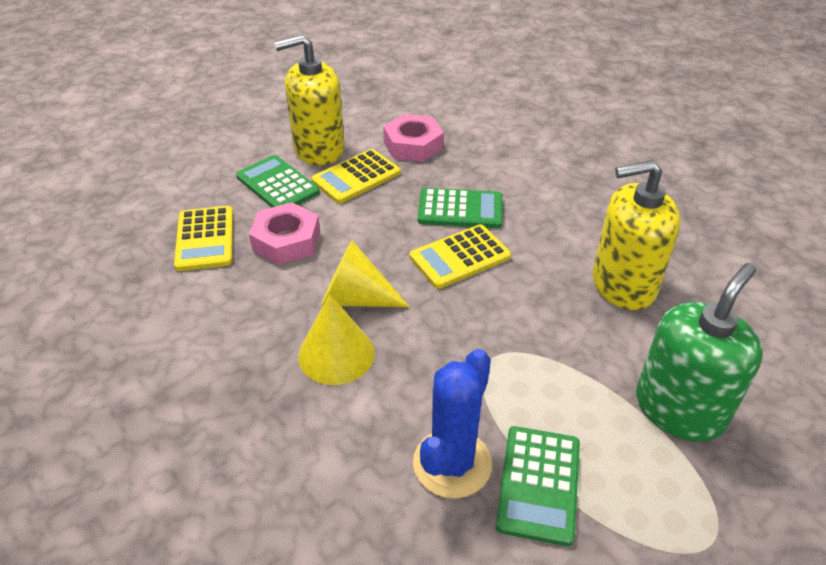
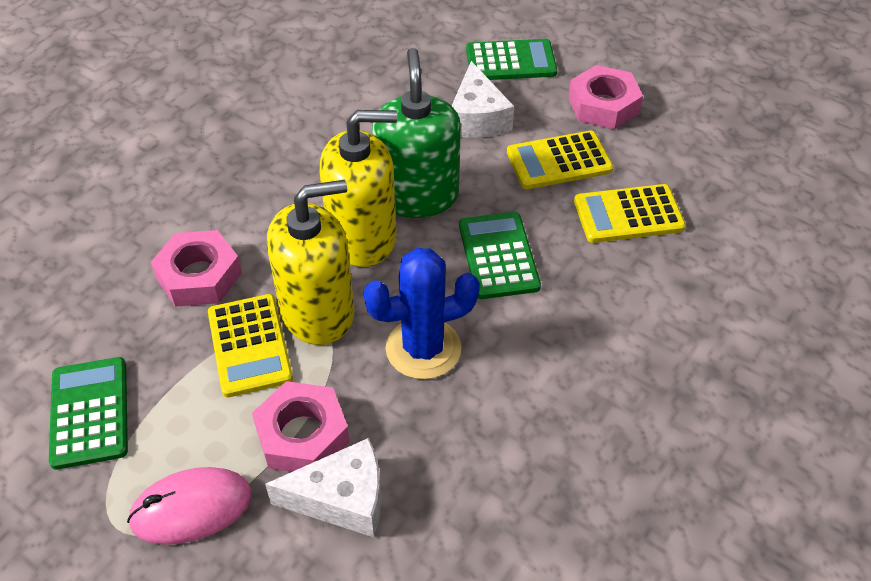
pink mouse: none = 0 -> [127,467,252,545] = 1
pink nut: [249,202,320,265] [383,114,444,162] = 2 -> [151,230,242,307] [252,381,350,472] [568,65,643,129] = 3
white cheese: none = 0 -> [265,438,381,537] [452,61,514,138] = 2
yellow cone: [298,294,375,385] [321,240,410,307] = 2 -> none = 0

